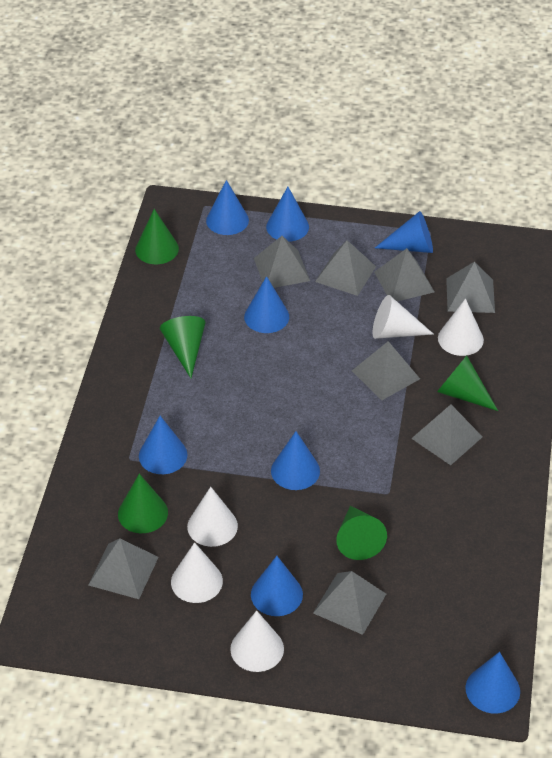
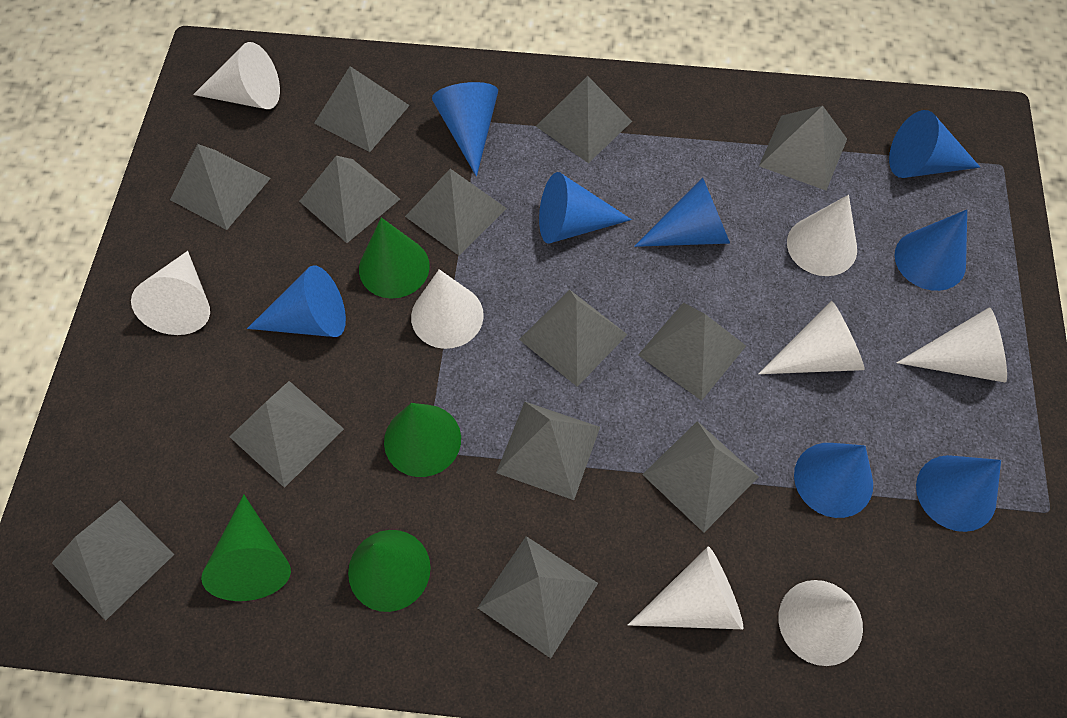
green cone: [118,474,168,533] [135,209,179,264] [160,316,205,378] [336,506,387,560] [437,355,498,411] = 5 -> [201,494,291,601] [348,530,431,612] [359,217,430,298] [384,403,461,477] = 4
grey pyramid: [88,539,159,599] [254,236,310,288] [313,571,386,635] [315,240,376,296] [352,341,420,400] [374,248,434,301] [411,405,483,465] [446,262,495,313] = 8 -> [52,500,174,621] [170,144,271,230] [229,381,344,488] [299,156,400,243] [314,66,410,152] [405,169,507,256] [478,536,598,658] [496,402,600,500] [519,290,628,387] [536,76,632,163] [638,302,746,401] [642,421,759,533] [759,106,847,190] = 13
white cone: [171,542,223,603] [187,487,238,547] [230,611,284,672] [373,295,433,339] [438,298,484,356] = 5 -> [131,251,210,335] [193,42,280,109] [411,269,484,349] [628,546,743,629] [758,301,865,374] [778,580,863,666] [787,195,857,276] [896,307,1007,383] = 8

